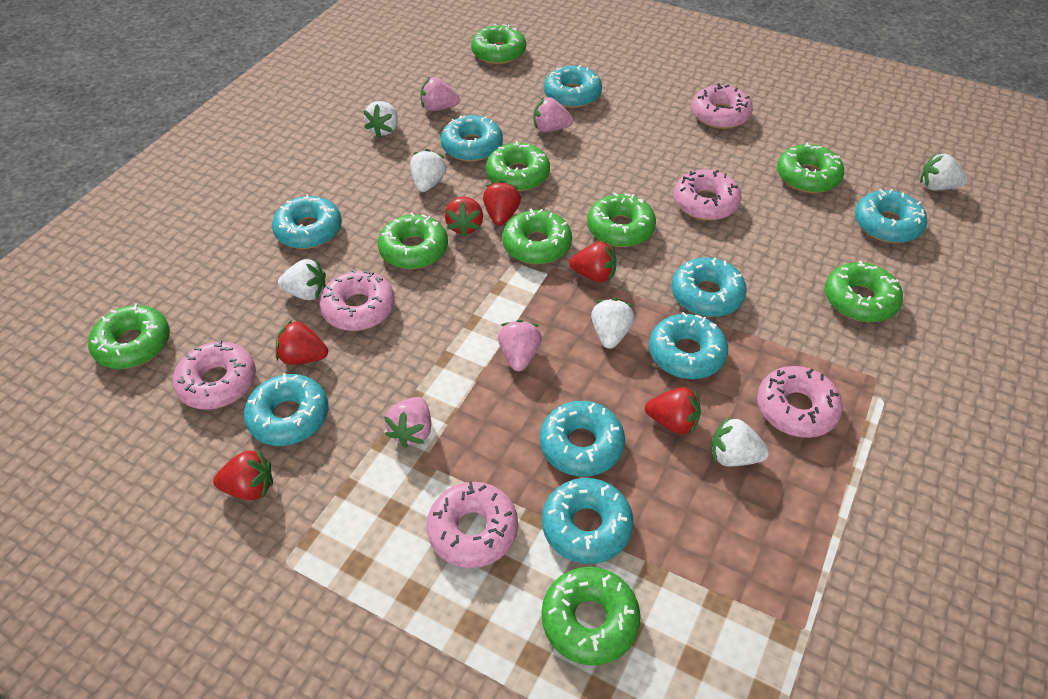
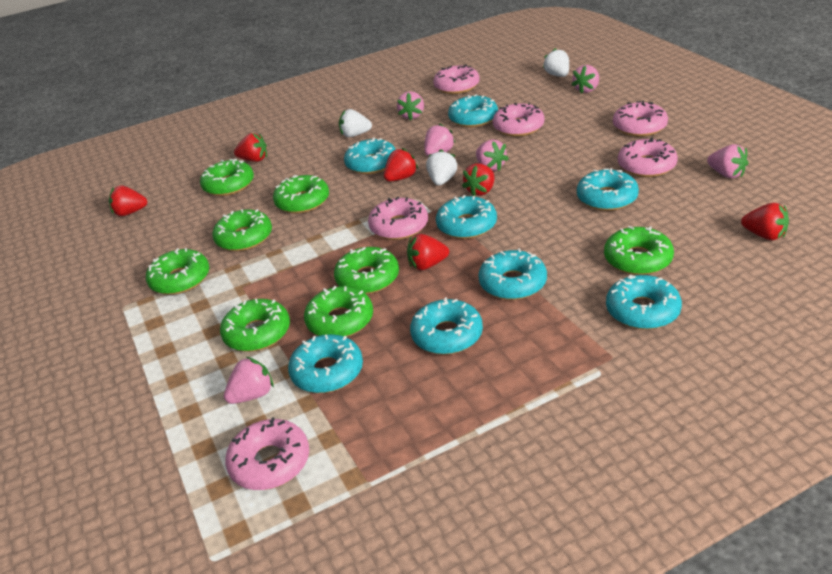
green donut: [88,304,170,369] [378,212,448,269] [471,24,526,64] [486,141,550,191] [502,209,572,264] [541,567,640,666] [587,192,656,247] [777,142,844,193] [825,261,903,322] = 9 -> [146,248,209,295] [200,159,254,196] [212,209,272,251] [220,298,290,352] [273,175,329,213] [304,286,373,337] [334,247,399,294] [604,226,674,275] = 8
pink strawberry: [384,397,432,448] [420,77,460,111] [498,320,542,371] [534,97,573,132] = 4 -> [224,357,274,404] [397,91,424,120] [424,123,455,157] [476,139,509,171] [571,65,599,94] [707,144,748,178] = 6
turquoise donut: [244,373,329,446] [272,194,342,249] [441,115,503,161] [540,401,625,477] [542,478,633,564] [544,65,602,108] [649,312,728,379] [671,258,747,317] [855,189,927,243] = 9 -> [288,334,363,393] [344,137,396,174] [410,297,483,355] [436,195,497,239] [448,94,498,127] [478,248,547,300] [577,168,639,211] [606,274,682,330] = 8
white strawberry: [278,259,326,300] [364,101,398,138] [410,149,447,192] [591,298,635,349] [711,416,769,466] [920,153,968,191] = 6 -> [339,109,372,137] [426,149,457,186] [543,48,569,77] = 3

